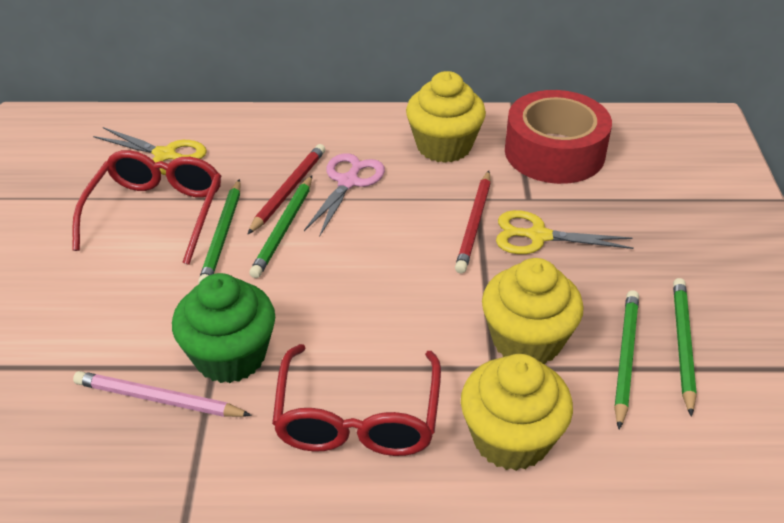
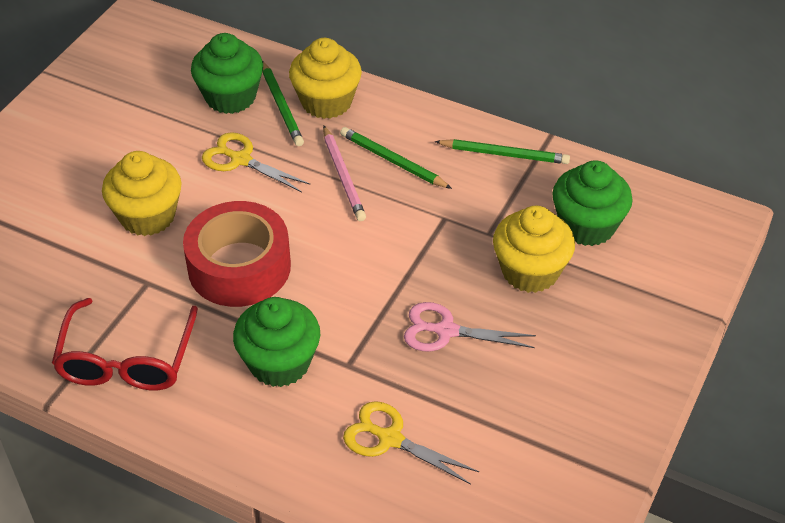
green cupcake: [172,273,275,383] = 1 -> [191,33,263,114] [233,297,320,387] [552,160,633,246] = 3
green pencil: [198,179,240,283] [249,175,312,278] [614,290,639,429] [673,278,697,417] = 4 -> [263,62,304,146] [340,127,452,189] [434,139,570,164] = 3
red glasses: [72,150,221,265] [272,344,441,456] = 2 -> [52,298,198,390] = 1
red pencil: [247,144,325,235] [455,171,491,273] = 2 -> none = 0

